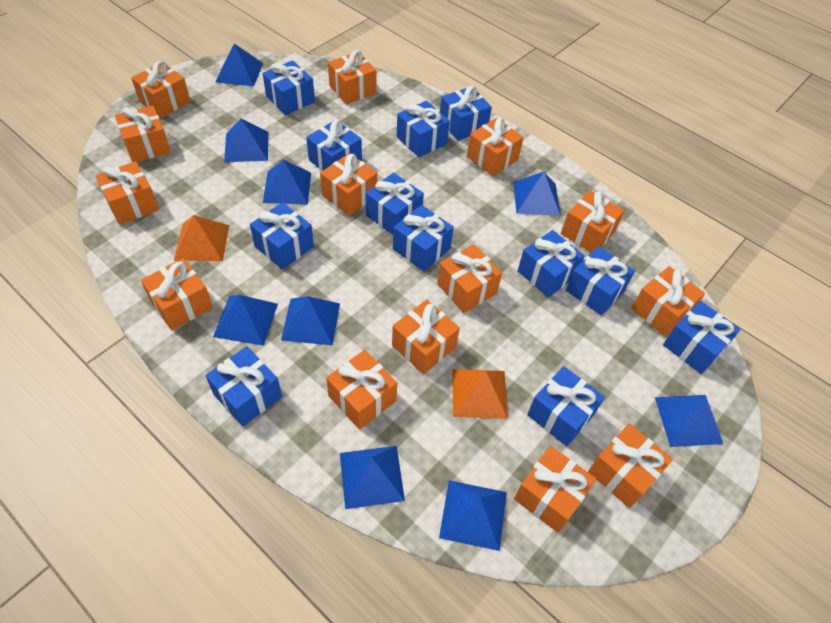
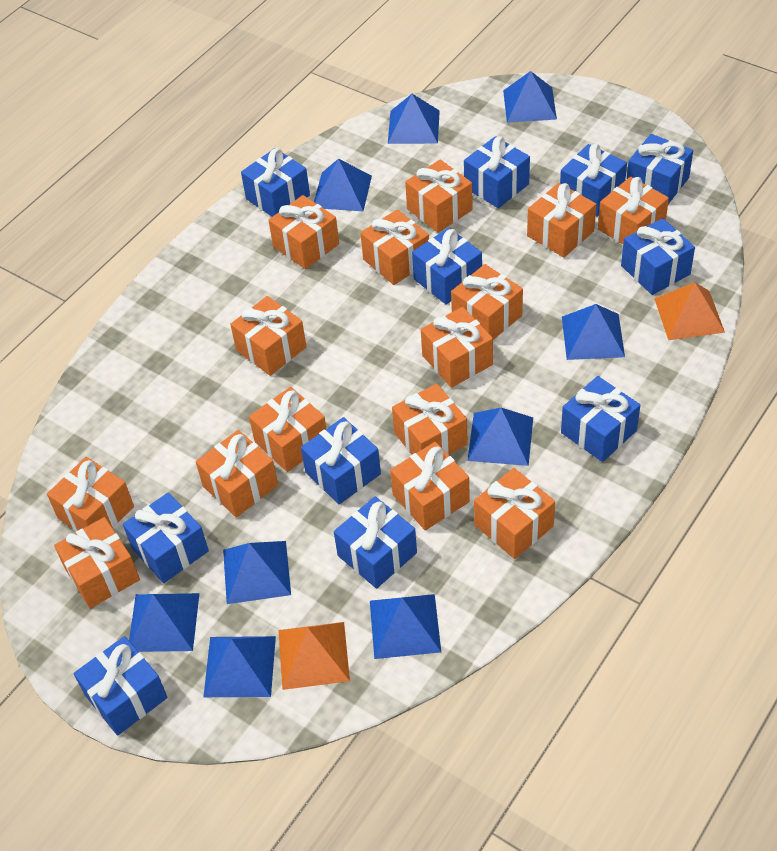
blue gift: [206,346,282,427] [250,202,314,270] [263,60,315,115] [306,120,362,171] [366,172,424,235] [393,205,454,271] [397,101,450,158] [440,85,492,141] [518,230,585,298] [527,366,605,446] [566,246,635,315] [663,301,741,374] = 12 -> [74,636,168,736] [123,492,209,583] [241,148,310,217] [301,417,381,504] [334,496,417,589] [412,228,482,304] [464,136,530,208] [560,144,627,217] [561,376,640,462] [621,218,695,295] [626,134,693,204] = 11
orange gift: [95,161,159,225] [115,106,171,162] [131,61,191,118] [141,258,213,330] [320,153,378,216] [326,350,397,430] [328,50,377,105] [392,300,460,374] [437,244,502,313] [467,118,524,176] [514,446,596,533] [561,190,625,253] [588,423,673,508] [631,266,705,336] = 14 -> [47,457,134,531] [54,517,140,609] [196,430,278,518] [230,296,306,376] [249,387,327,472] [268,195,339,269] [360,209,429,285] [390,442,470,530] [392,384,468,455] [405,160,473,233] [421,307,493,388] [451,264,523,340] [474,468,555,559] [527,183,596,258] [598,176,669,244] = 15

